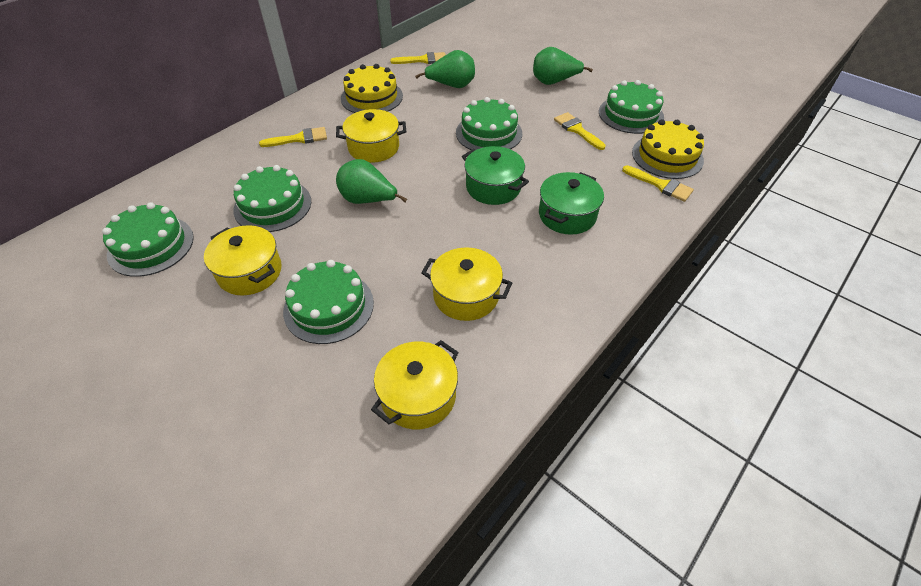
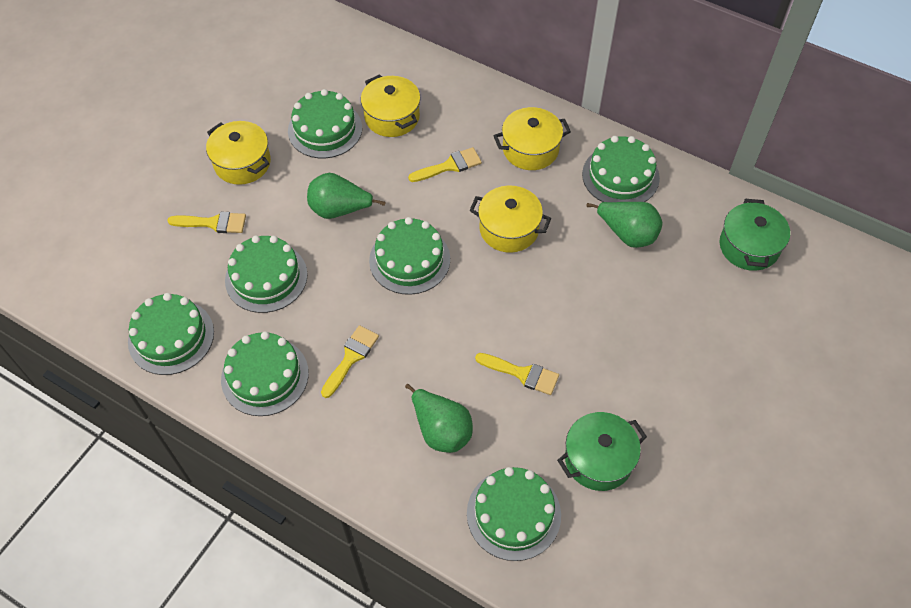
green cake: [102,202,194,277] [233,165,311,232] [283,260,374,344] [456,97,522,150] [599,80,664,134] = 5 -> [128,293,214,375] [221,331,309,416] [225,235,307,313] [288,89,362,158] [369,217,450,295] [467,467,561,561] [582,136,660,202] = 7
yellow cake: [341,64,403,113] [632,119,704,179] = 2 -> none = 0

